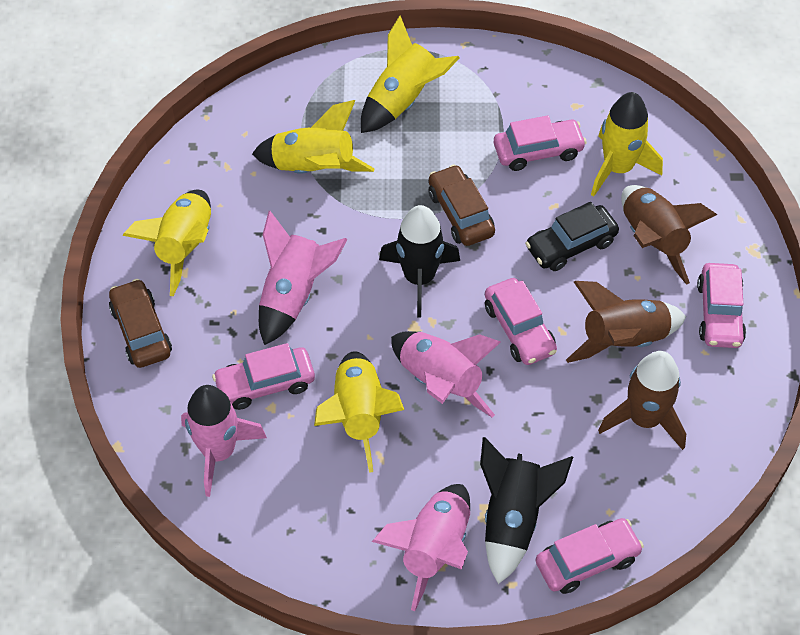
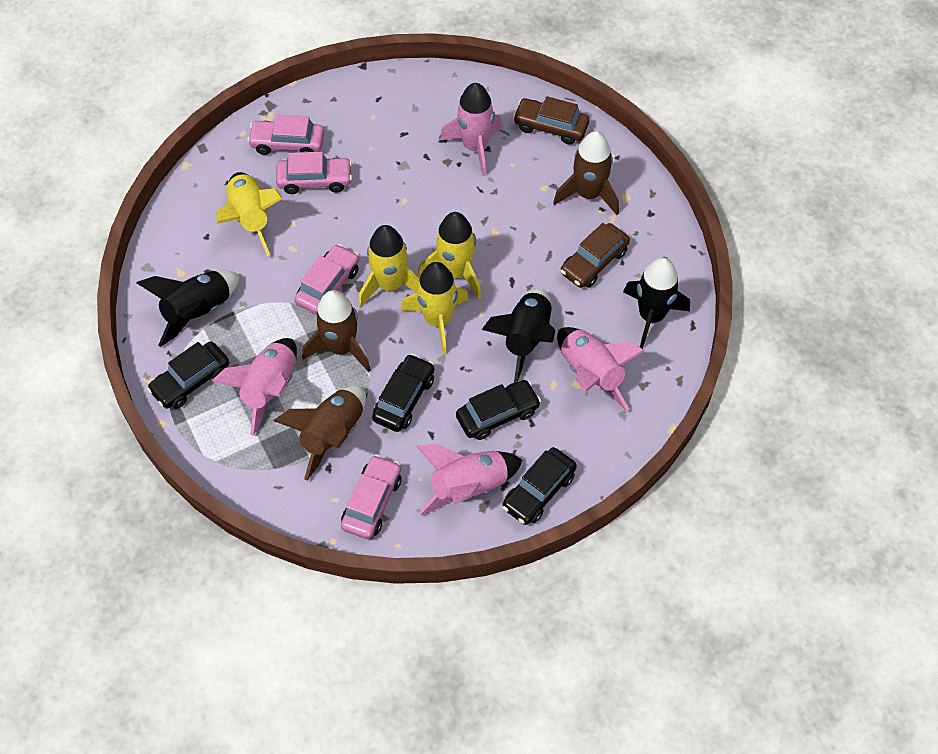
black car: [525,202,619,271] = 1 -> [147,341,229,409] [372,354,435,432] [456,380,541,440] [502,447,577,525] = 4
black rocket: [379,205,460,318] [480,437,573,584] = 2 -> [136,270,240,347] [481,289,555,383] [623,258,690,349] = 3
pink car: [212,343,315,410] [485,278,557,365] [494,115,587,171] [536,518,644,594] [697,263,746,348] = 5 -> [247,115,324,155] [276,152,352,194] [294,244,359,315] [341,455,401,539] = 4
yellow rocket: [123,190,211,296] [252,100,375,174] [314,351,404,473] [361,15,460,133] [591,92,663,196] = 5 -> [216,172,283,256] [359,225,419,307] [401,262,469,355] [418,212,481,299] = 4

